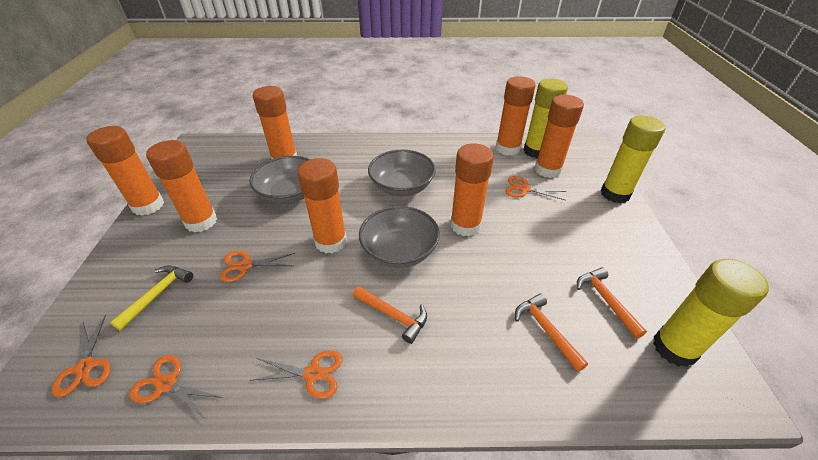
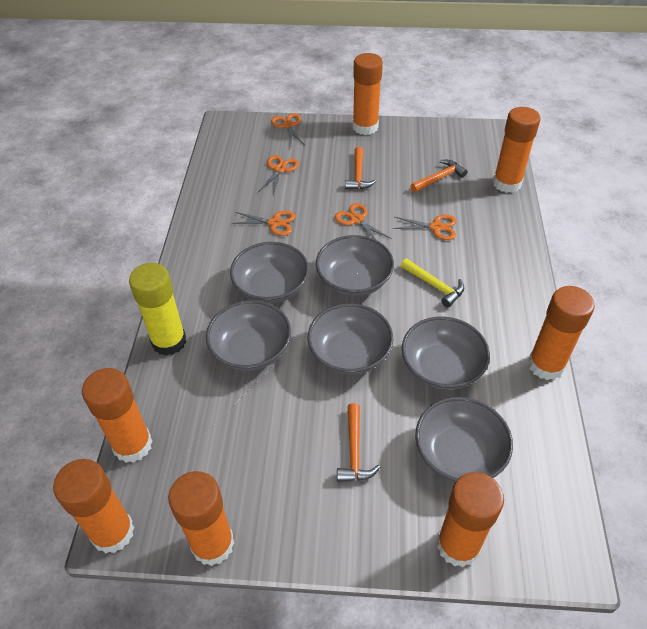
grey bowl: [249,156,310,204] [359,206,440,268] [368,150,436,196] = 3 -> [206,300,291,371] [230,242,309,304] [307,303,393,375] [316,235,394,297] [402,316,490,390] [415,397,513,482] = 6
yellow glue stick: [523,78,568,158] [601,115,666,203] [653,259,769,367] = 3 -> [129,263,186,356] = 1

